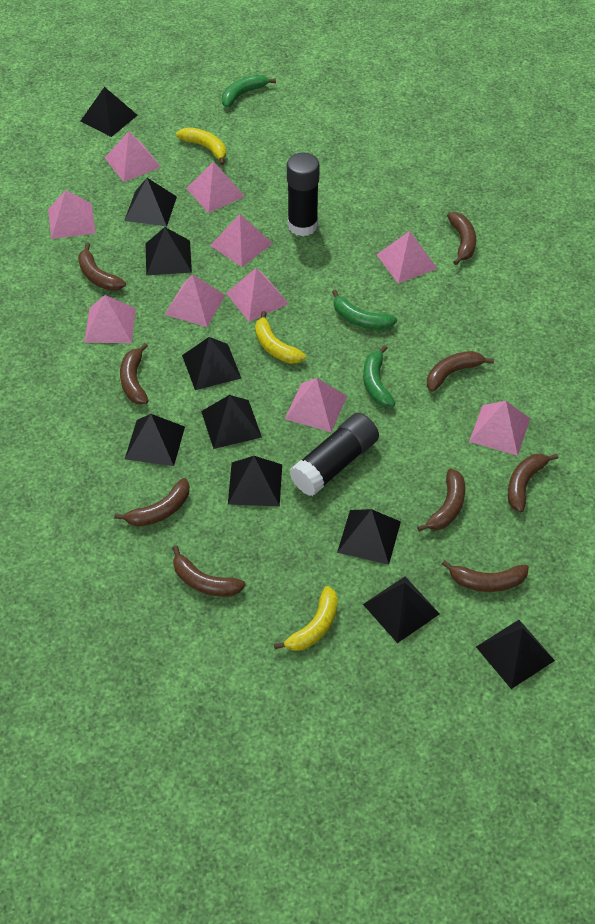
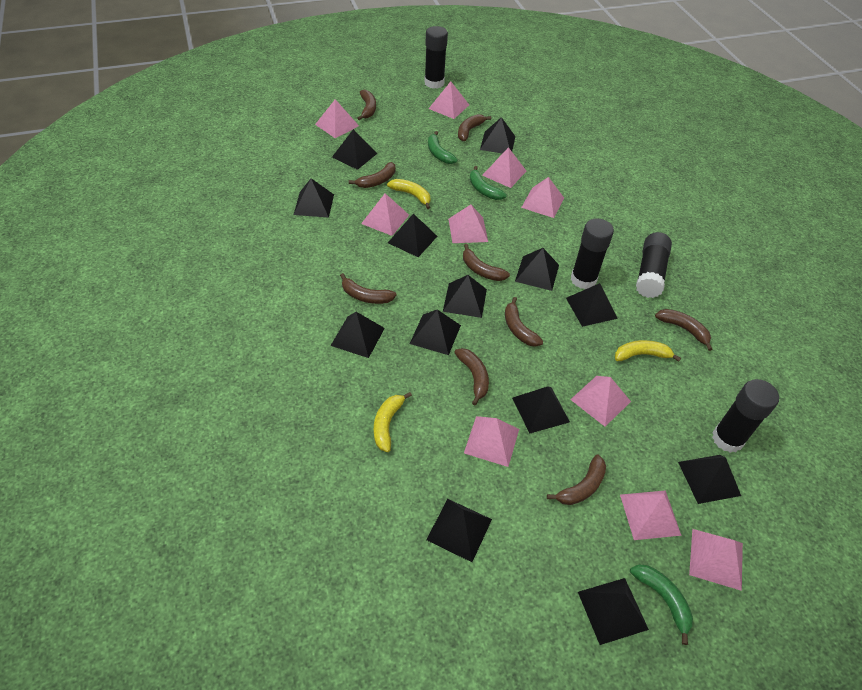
black glue stick: [287,153,320,236] [289,413,379,496] = 2 -> [424,26,448,89] [571,218,614,289] [636,232,672,298] [712,379,779,453] = 4
black pyramid: [80,87,138,137] [124,178,177,226] [125,414,185,466] [145,227,192,275] [182,337,241,390] [201,395,262,449] [228,456,282,506] [337,509,401,565] [363,576,440,643] [476,620,555,689] = 10 -> [294,178,334,218] [331,312,385,358] [332,129,378,170] [388,214,437,257] [410,309,461,355] [426,499,492,562] [443,275,487,318] [480,117,515,154] [512,386,570,434] [515,248,559,291] [566,283,618,327] [578,578,649,645] [678,455,741,504] = 13

